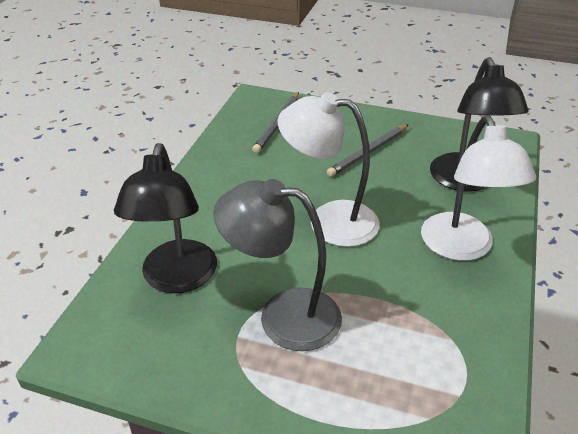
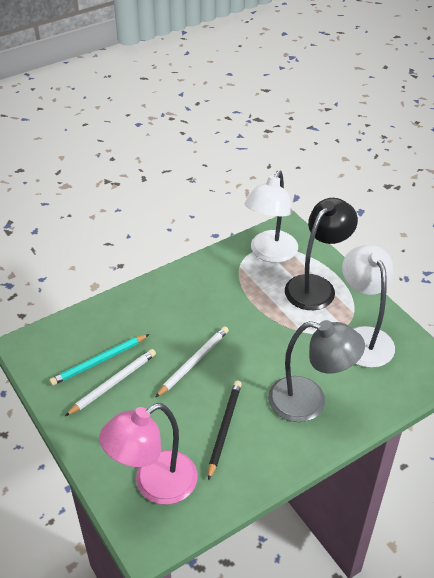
black lamp: [114,143,217,293] [430,57,529,192] = 2 -> [285,198,358,310] = 1
black pencil: none = 0 -> [208,381,242,481] = 1
grey pencil: [252,92,299,153] [327,124,409,177] = 2 -> none = 0
pink lamp: none = 0 -> [99,403,198,505] = 1
turquoise pencil: none = 0 -> [49,334,149,386] = 1
white pencil: none = 0 -> [65,349,156,416] [155,326,229,398] = 2

